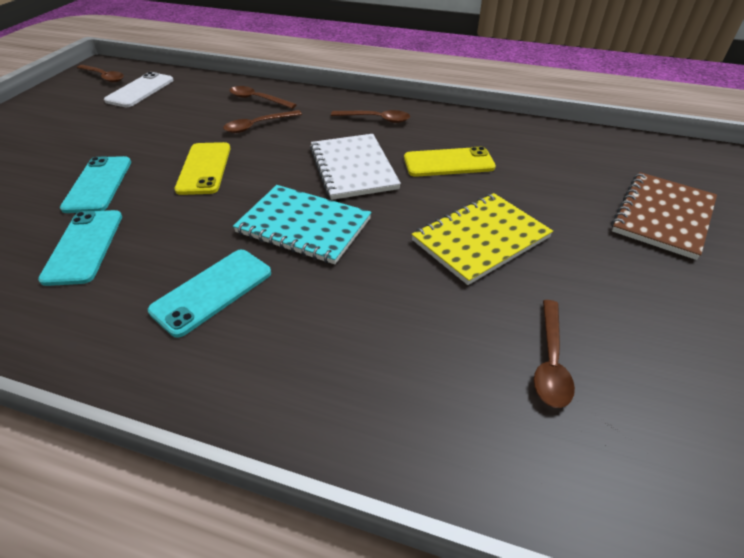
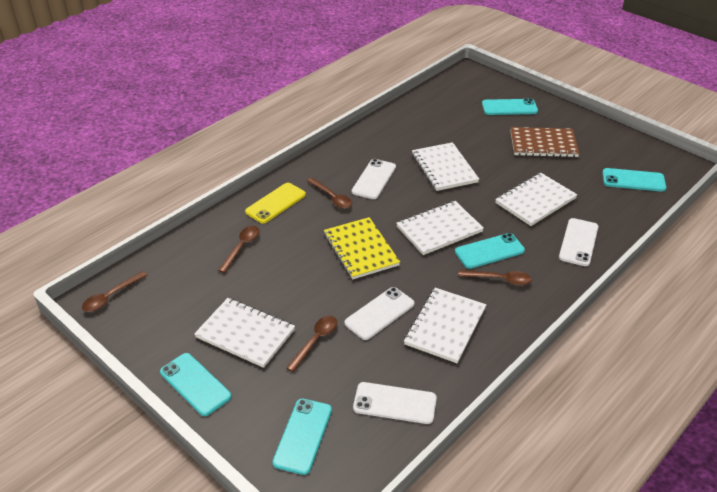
turquoise notebook: [233,185,372,264] = 1 -> none = 0
turquoise phone: [38,210,122,286] [60,156,131,213] [148,250,271,338] = 3 -> [160,353,231,416] [272,399,332,475] [455,233,525,269] [482,98,538,115] [602,168,666,192] = 5
white notebook: [310,134,401,200] = 1 -> [194,298,295,368] [396,201,484,255] [404,288,486,363] [412,142,479,191] [495,173,577,226] = 5
white phone: [104,72,173,107] = 1 -> [344,287,415,340] [352,159,396,199] [353,382,437,424] [559,218,598,266] = 4
yellow phone: [174,142,230,195] [404,147,496,177] = 2 -> [245,183,306,224] = 1

